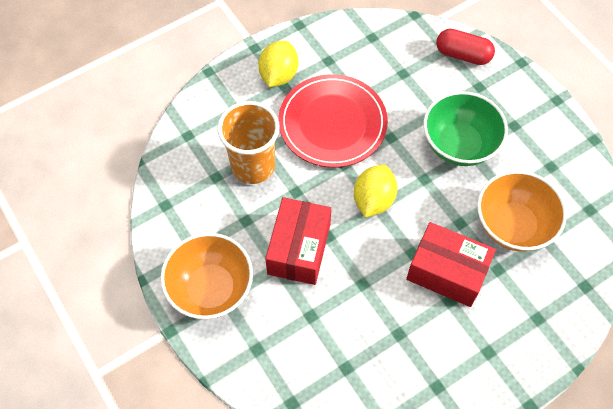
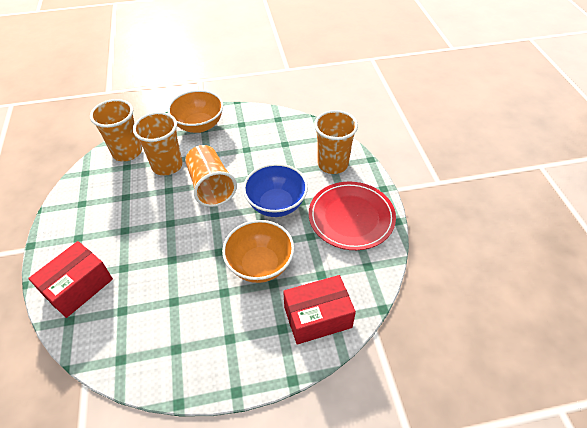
blue bowl: none = 0 -> [243,164,308,217] = 1
green bowl: [424,91,508,166] = 1 -> none = 0
orange cup: [217,101,280,184] = 1 -> [90,99,142,161] [133,112,183,176] [185,145,237,207] [314,110,358,174] = 4
red capsule: [436,29,495,65] = 1 -> none = 0
yellow lemon: [258,41,298,87] [354,165,397,218] = 2 -> none = 0

